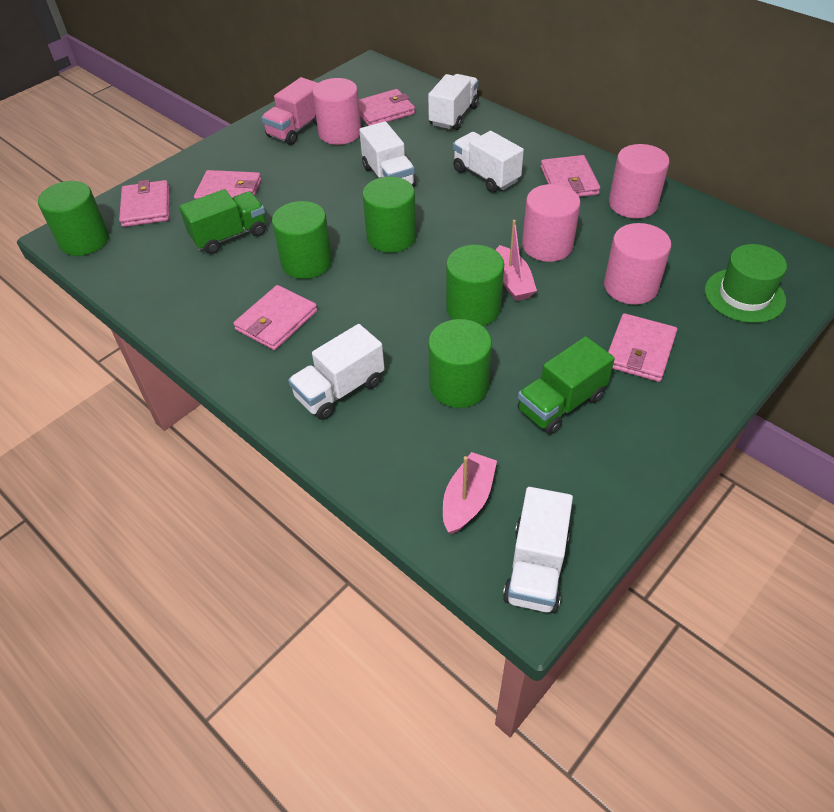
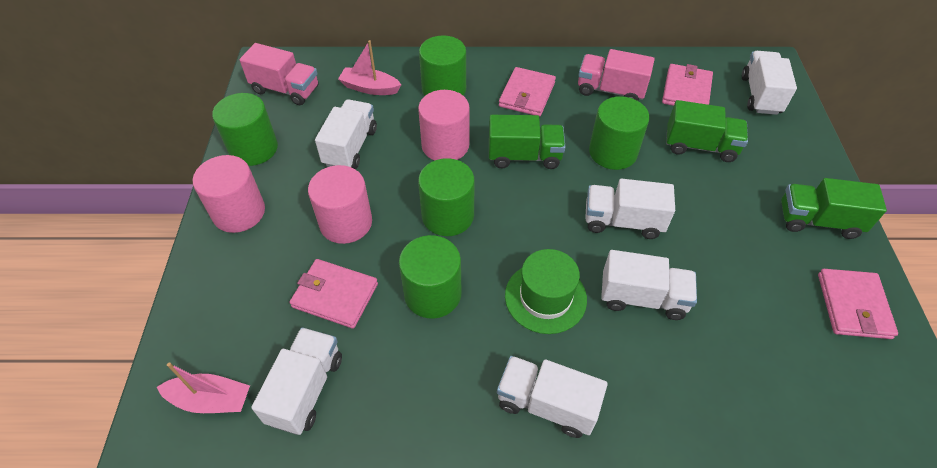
green truck: [179,189,266,254] [518,336,615,434] = 2 -> [489,115,565,169] [666,100,748,162] [781,178,887,239] = 3
pink cylinder: [312,78,361,145] [522,184,581,262] [604,223,671,305] [609,144,670,219] = 4 -> [193,155,265,233] [308,165,372,244] [418,90,470,161] = 3
pink truck: [261,77,318,145] = 1 -> [240,43,319,105] [578,49,655,101] = 2
pink wallet: [119,180,169,227] [194,170,261,199] [233,285,317,350] [359,89,415,126] [541,155,600,197] [608,313,677,382] = 6 -> [290,259,378,329] [499,67,556,117] [662,64,713,106] [818,269,898,339] = 4
white truck: [288,324,385,420] [359,121,416,187] [428,74,479,130] [453,131,524,193] [503,487,573,613] = 5 -> [251,327,342,435] [315,99,377,169] [497,356,608,438] [585,179,675,239] [601,250,697,320] [742,51,797,115] = 6

